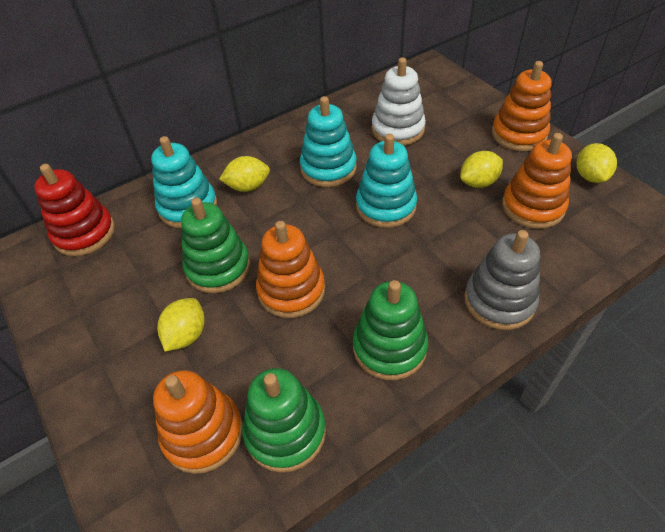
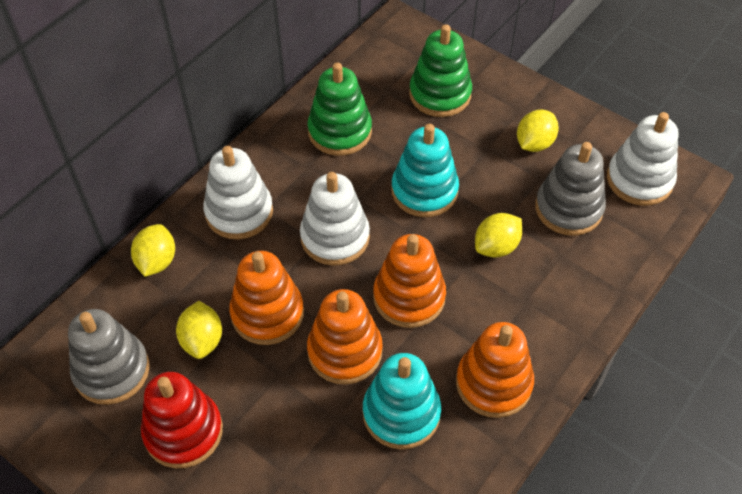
green stacking toy: [181,198,250,293] [242,368,326,473] [353,280,428,380] = 3 -> [307,62,372,156] [409,24,472,117] = 2
grey stacking toy: [464,230,540,330] = 1 -> [68,309,150,405] [535,142,606,236] = 2
turquoise stacking toy: [151,136,217,228] [300,96,357,187] [356,134,417,228] = 3 -> [363,353,441,449] [391,124,459,217] = 2
white stacking toy: [372,57,426,146] = 1 -> [203,146,273,239] [300,172,370,266] [607,112,679,206] = 3

